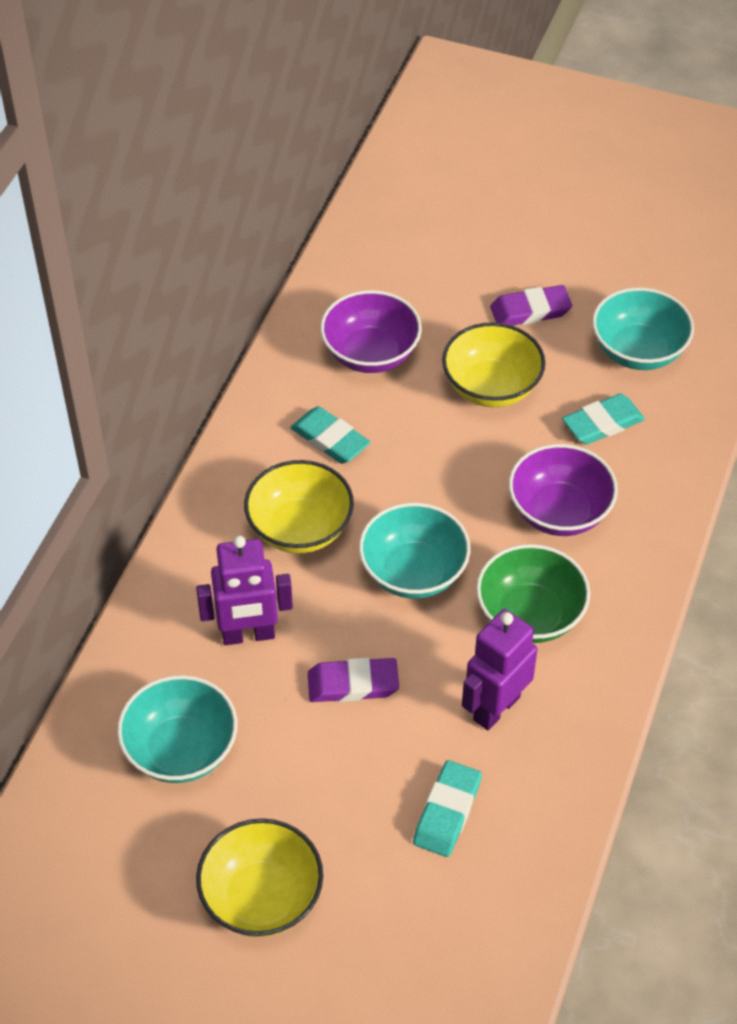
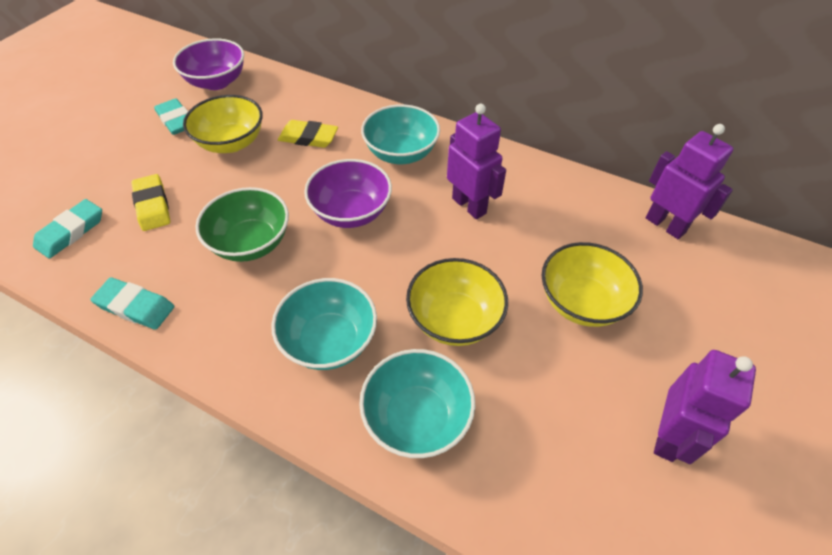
purple eraser: [308,658,399,702] [490,285,572,325] = 2 -> none = 0
purple robot: [196,536,293,645] [462,609,537,730] = 2 -> [447,104,506,219] [646,124,733,239] [654,350,756,464] = 3
yellow eraser: none = 0 -> [131,174,170,231] [278,120,338,148] = 2

